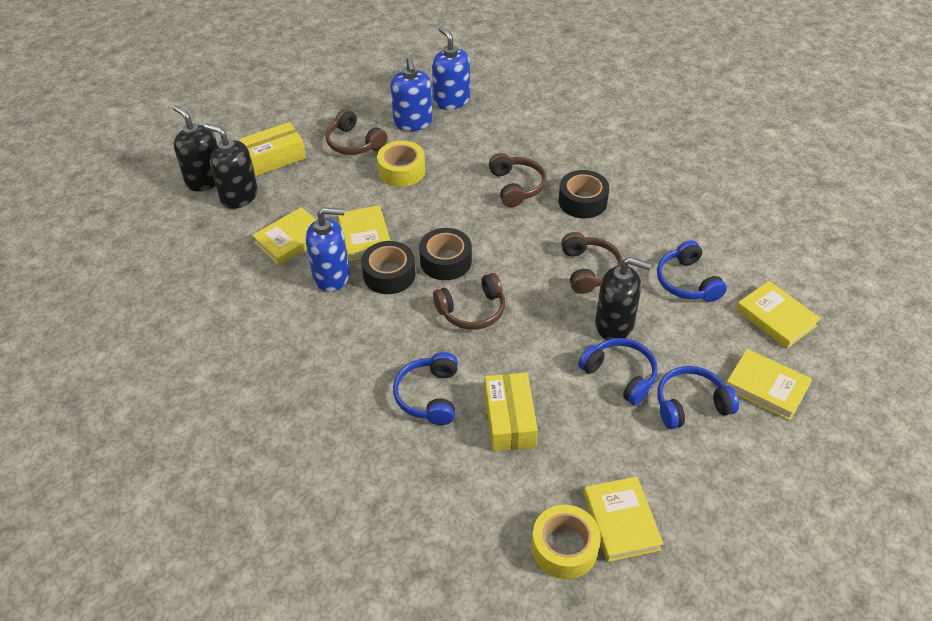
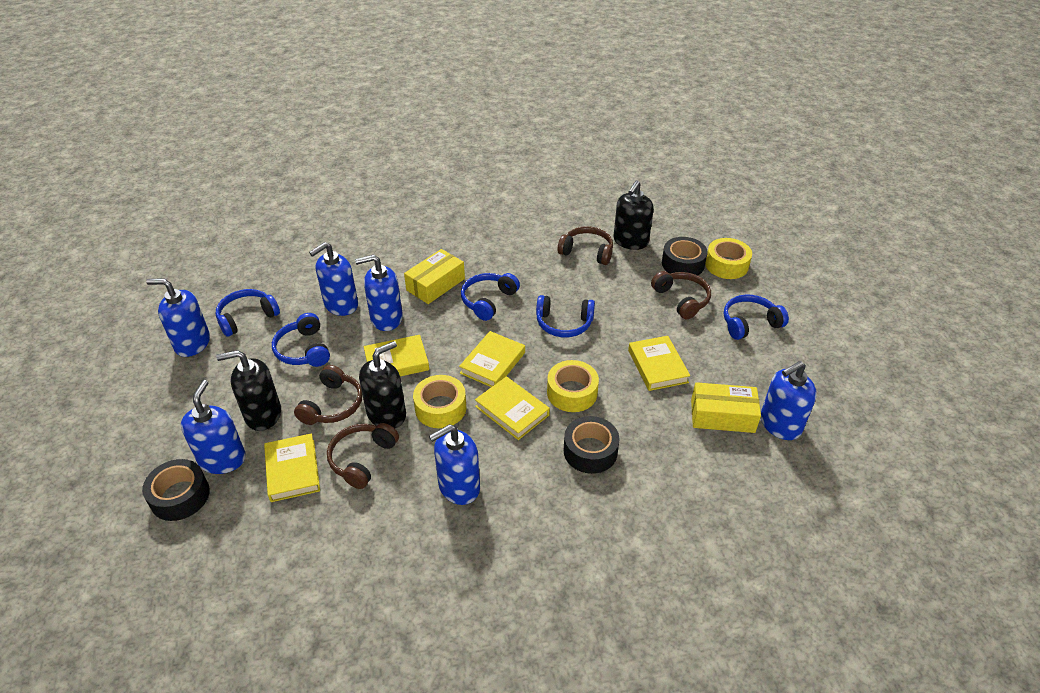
blue headphones: [393,352,458,425] [578,338,657,406] [657,240,727,302] [657,366,739,429] = 4 -> [216,289,280,337] [272,313,330,367] [461,273,520,321] [536,295,595,337] [724,295,789,340] = 5
blue soap dispenser: [306,208,350,292] [391,56,433,131] [432,27,470,110] = 3 -> [146,279,210,357] [181,380,246,474] [309,242,358,316] [355,255,403,331] [429,424,480,505] [761,361,817,440] = 6
yellow tape: [377,141,425,187] [532,505,601,579] = 2 -> [413,375,466,428] [547,360,599,412] [705,238,752,279] = 3

